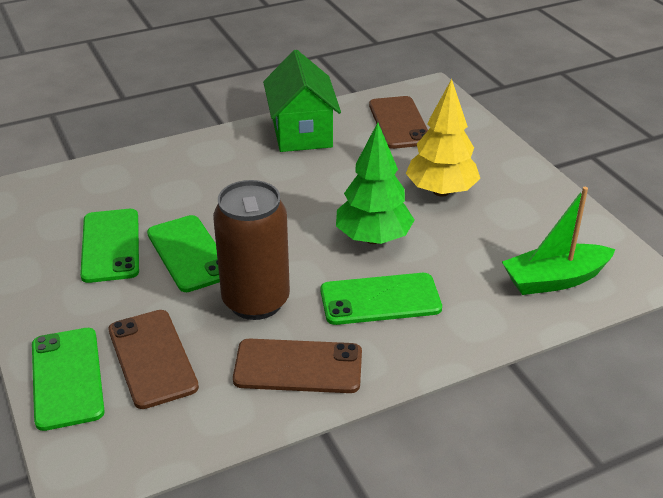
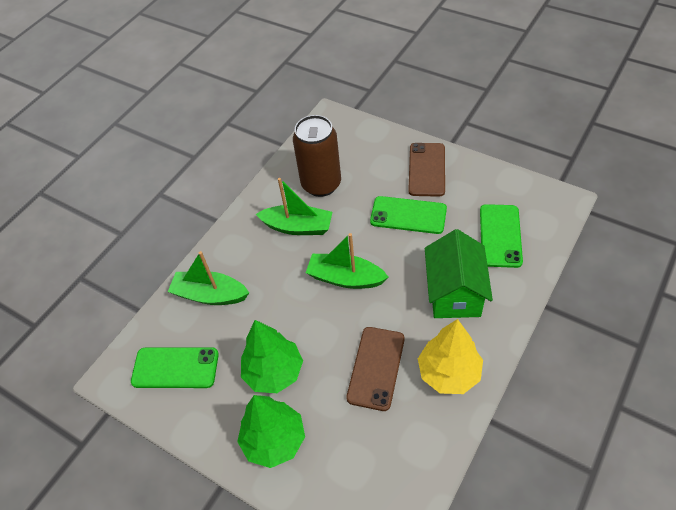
brown phone: [109,310,199,409] [233,338,362,393] [369,96,428,149] = 3 -> [346,327,405,411] [408,143,445,197] = 2
green boat: [502,187,616,295] = 1 -> [168,251,249,305] [256,178,332,235] [306,233,389,289] = 3
green phone: [32,328,105,431] [80,209,139,283] [147,215,220,292] [321,273,442,325] = 4 -> [131,347,219,388] [370,196,447,234] [480,204,523,268] = 3
green tree: [336,122,414,244] = 1 -> [237,395,305,468] [241,320,303,393] = 2

